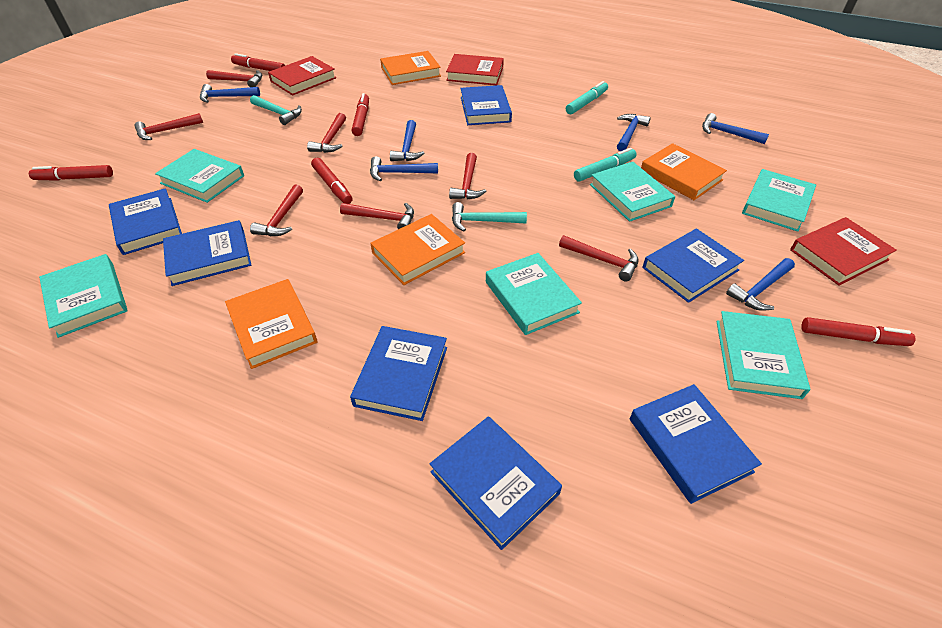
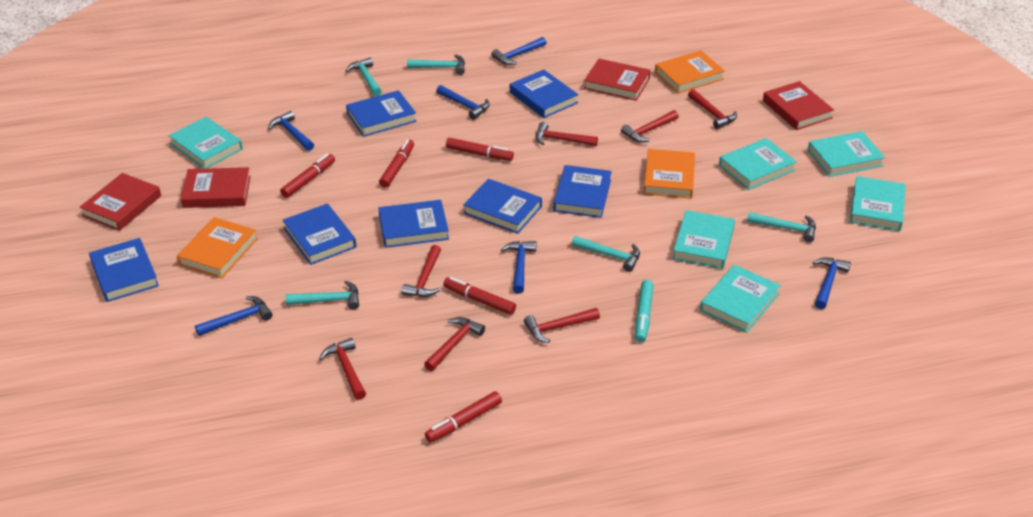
orange book: [225,279,317,369] [370,214,465,285] [380,51,441,85] [641,143,727,200] = 4 -> [177,217,258,278] [644,149,695,199] [655,50,725,94] = 3
red book: [268,56,336,96] [446,54,504,85] [790,217,897,286] = 3 -> [80,173,161,231] [181,167,251,208] [584,59,651,101] [763,81,834,130] = 4
turquoise hammer: [250,95,302,125] [452,202,527,231] = 2 -> [285,281,359,309] [346,58,382,96] [407,54,465,75] [572,236,640,272] [747,212,816,242] = 5
turquoise marker: [566,81,608,114] [574,148,637,182] = 2 -> [635,280,654,343] = 1

